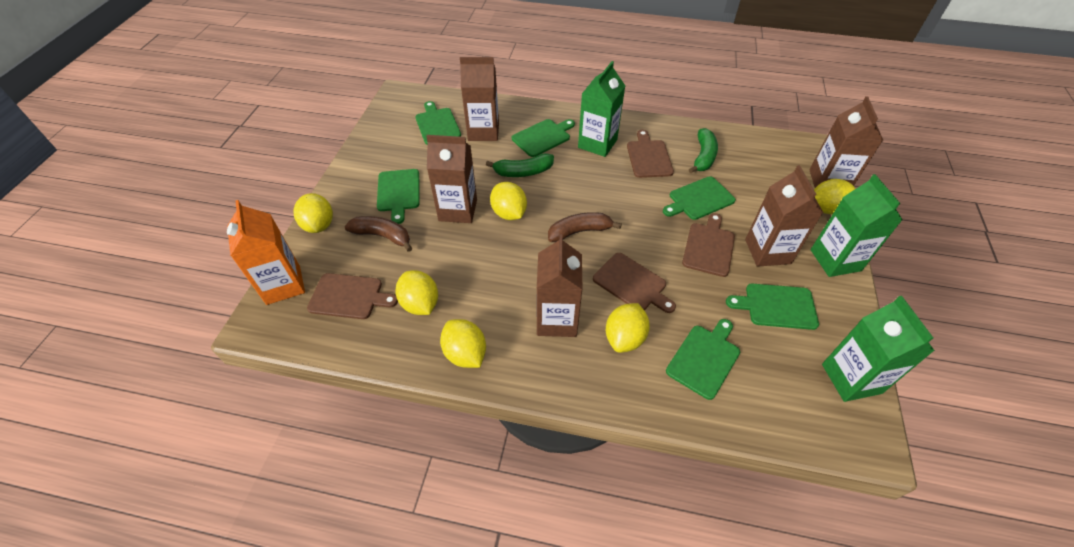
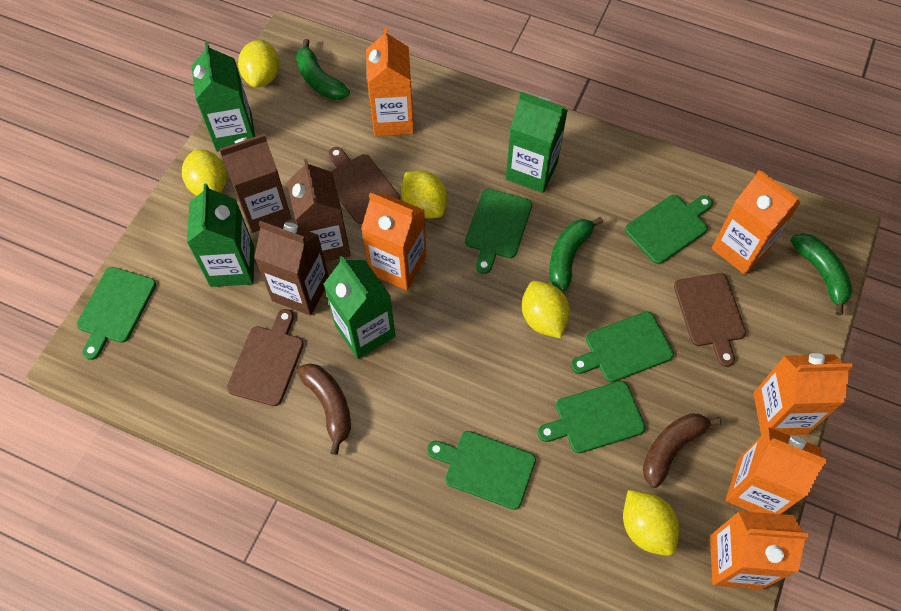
brown carton: [426,135,477,223] [460,57,499,141] [536,234,583,337] [745,165,824,267] [809,96,883,188] = 5 -> [219,134,291,233] [254,220,329,316] [287,159,351,262] = 3
brown cutting board: [307,273,398,319] [593,253,676,313] [627,130,674,178] [682,213,735,277] = 4 -> [227,309,304,406] [328,147,400,224] [674,273,746,367] = 3
green banana: [486,153,554,177] [689,128,718,173] = 2 -> [296,39,350,100] [549,217,603,291] [791,233,853,316] = 3
green carton: [578,61,625,157] [811,174,903,277] [822,296,935,402] = 3 -> [187,183,254,287] [192,42,255,152] [324,256,395,359] [506,92,568,193] = 4
orange carton: [227,200,305,305] = 1 -> [361,192,427,290] [366,28,414,136] [710,511,809,589] [711,169,801,275] [726,427,828,514] [754,353,854,435] = 6
yellow lemon: [293,193,333,233] [395,270,438,315] [440,319,486,368] [490,182,527,220] [606,303,650,353] [814,179,856,215] = 6 -> [182,149,227,196] [238,40,280,87] [401,170,447,218] [522,281,570,338] [623,490,679,556] = 5

